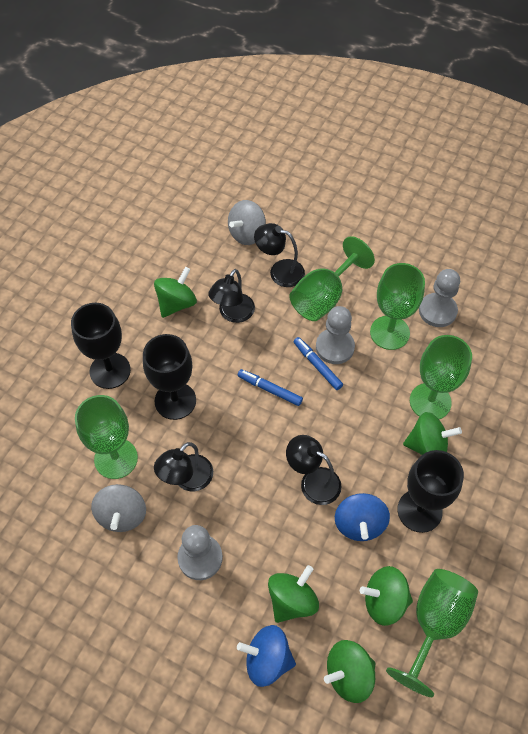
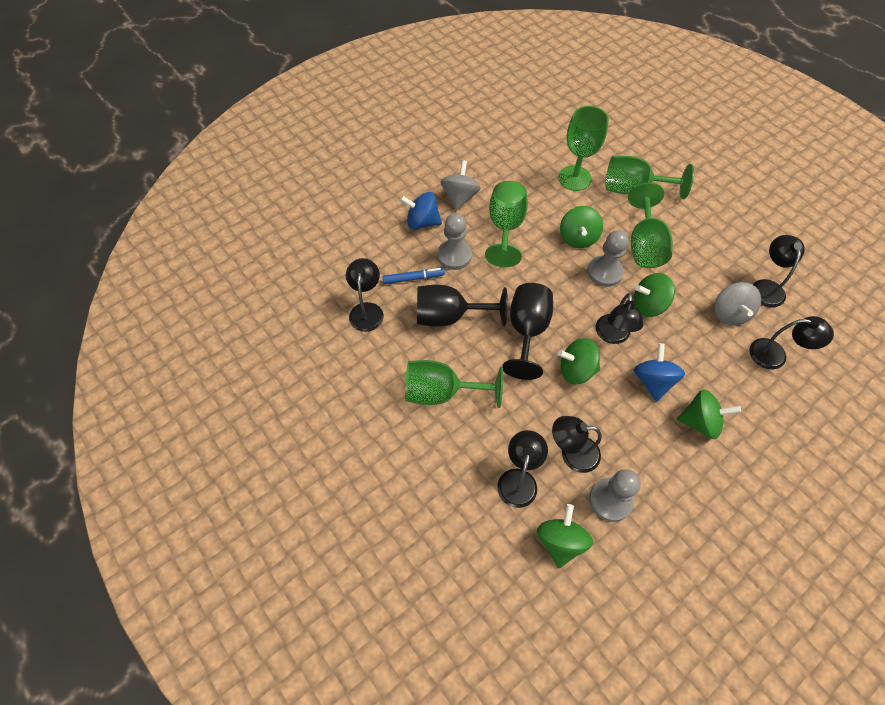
black goblet: [71,303,131,389] [143,334,196,420] [397,450,464,533] = 3 -> [417,285,508,327] [502,283,553,380] = 2
black lamp: [154,442,213,491] [208,269,255,323] [254,223,305,287] [286,435,342,505] = 4 -> [346,258,384,332] [497,430,548,508] [552,416,602,473] [596,293,643,344] [749,316,834,369] [753,235,805,307] = 6
blue marker: [237,369,303,406] [294,337,343,390] = 2 -> [383,268,445,284] = 1

